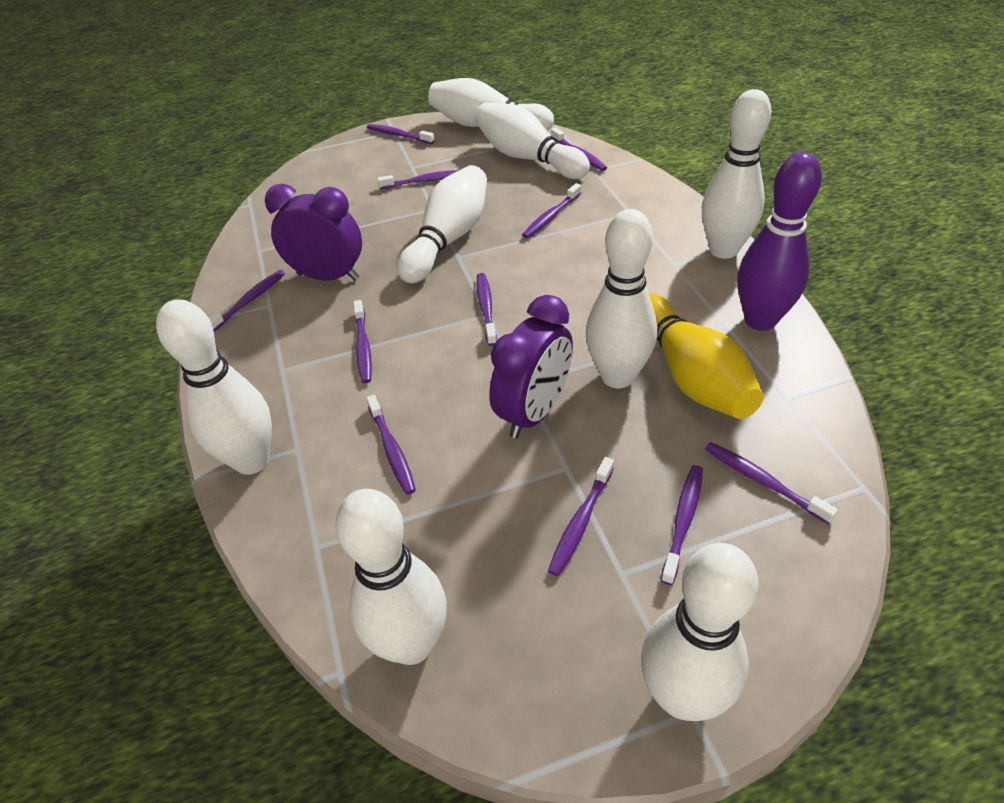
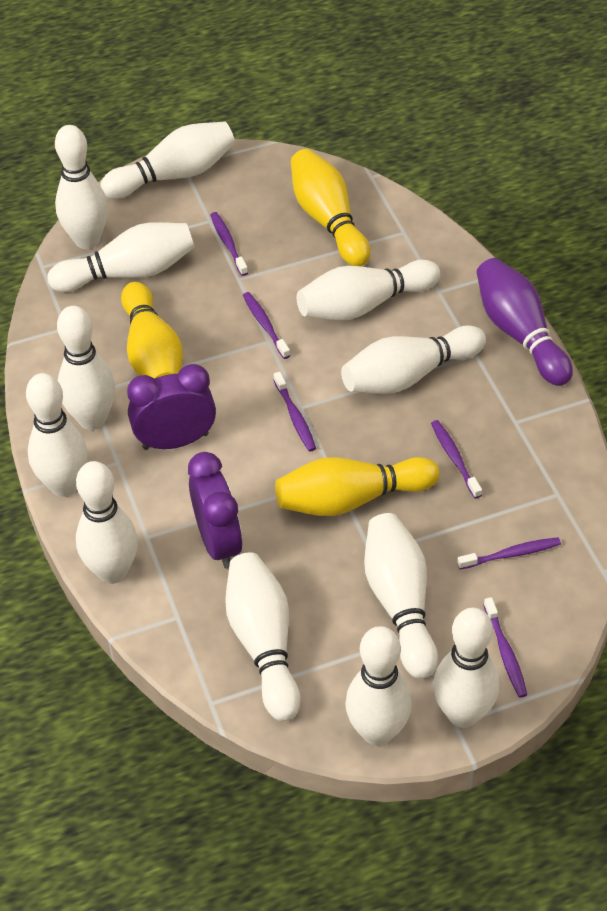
purple toothbrush: [208,270,285,332] [353,300,372,383] [366,395,416,495] [367,124,435,144] [377,170,459,189] [477,273,497,346] [522,183,581,238] [548,457,614,576] [551,128,607,171] [661,465,703,585] [705,442,838,524] = 11 -> [210,212,248,276] [243,292,290,359] [274,372,316,452] [431,420,482,499] [457,537,561,569] [483,597,527,698] = 6
white bowling pin: [156,299,272,475] [335,489,447,665] [397,165,487,283] [428,78,554,131] [475,103,590,179] [586,209,657,388] [641,543,759,721] [702,89,771,259] = 8 -> [26,373,88,497] [47,222,194,292] [55,125,108,249] [57,306,115,430] [76,461,138,584] [100,121,235,199] [225,552,301,721] [297,260,440,321] [341,325,486,394] [345,626,412,746] [364,513,438,679] [433,608,499,728] = 12
yellow bowling pin: [649,293,764,419] = 1 -> [121,282,183,379] [275,457,440,516] [291,149,370,266] = 3

